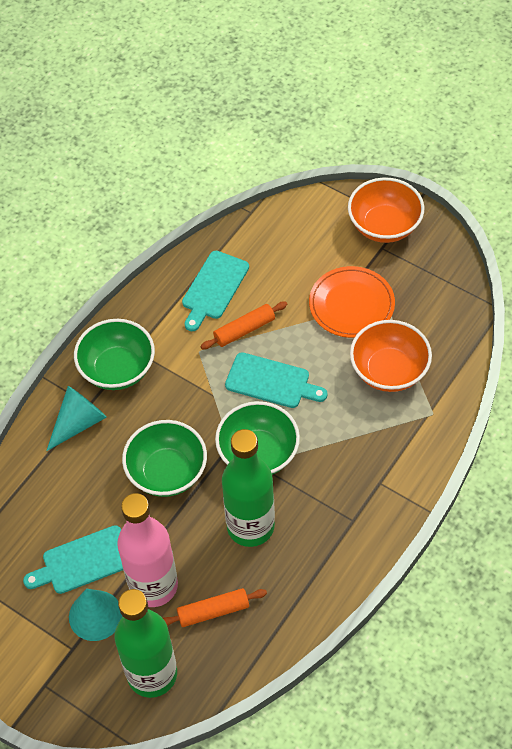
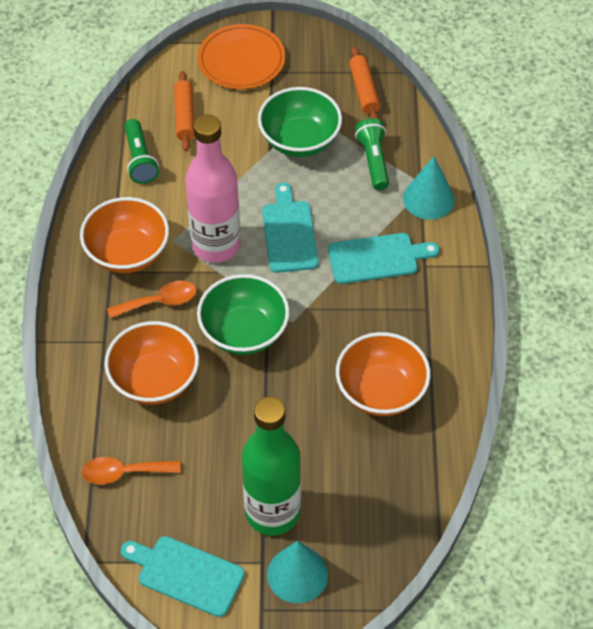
green bottle: [115,589,177,698] [222,429,275,547] = 2 -> [242,396,301,536] = 1
green bowl: [74,319,155,390] [122,420,207,497] [215,401,300,475] = 3 -> [197,274,290,355] [258,87,342,157] = 2
green flashlight: none = 0 -> [125,119,159,184] [355,118,389,190] = 2
orange bowl: [348,177,424,243] [350,320,432,392] = 2 -> [80,197,169,273] [104,321,199,405] [336,332,431,416] = 3
orange spoon: none = 0 -> [81,457,180,484] [107,281,197,319] = 2

